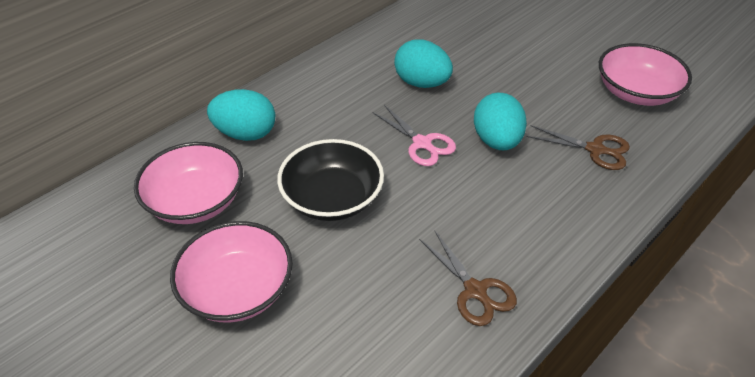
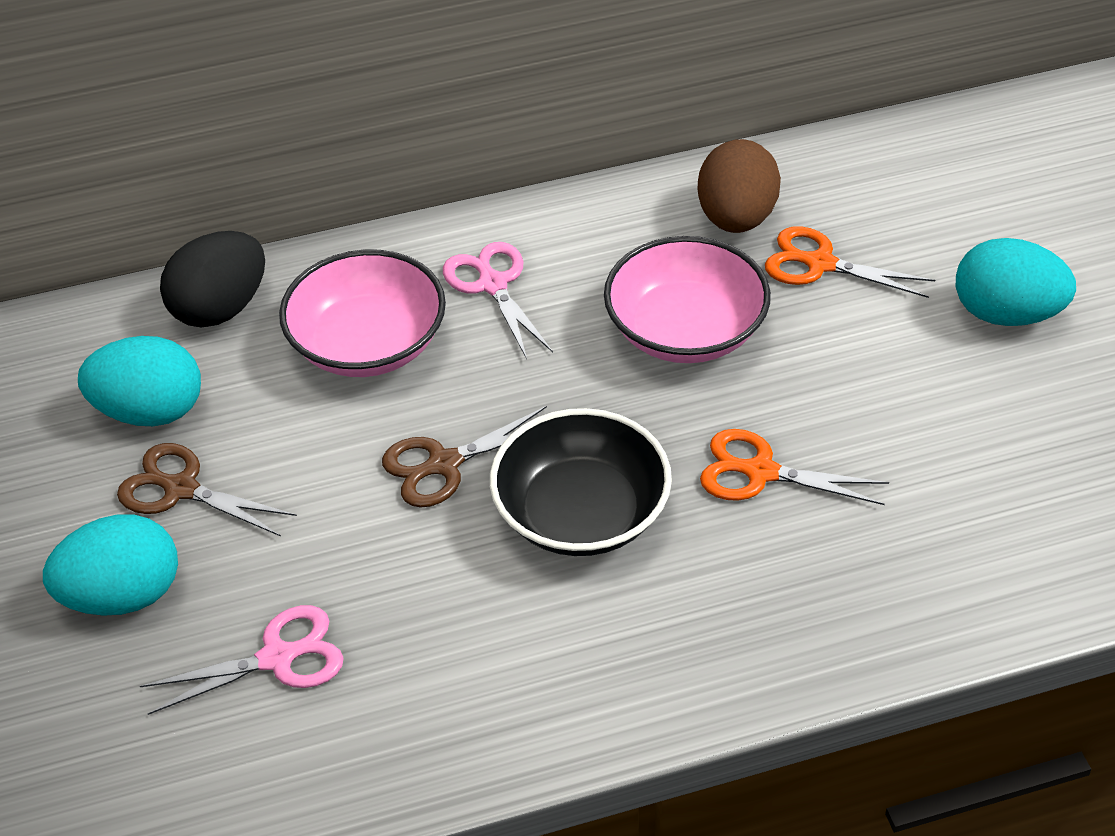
black egg: none = 0 -> [160,231,265,328] = 1
brown egg: none = 0 -> [697,139,781,233] = 1
orange scissors: none = 0 -> [700,429,889,505] [765,226,935,298] = 2
pink bowl: [134,142,243,224] [170,221,293,322] [599,43,692,106] = 3 -> [279,249,446,377] [604,236,771,363] = 2
pink scissors: [372,105,456,166] = 1 -> [140,605,344,715] [443,242,553,359] = 2

